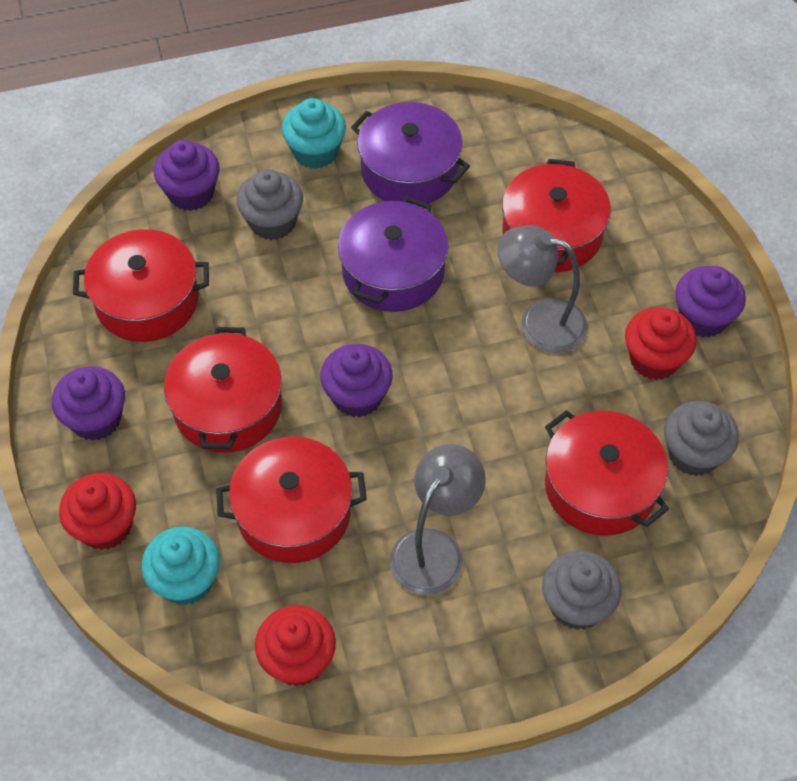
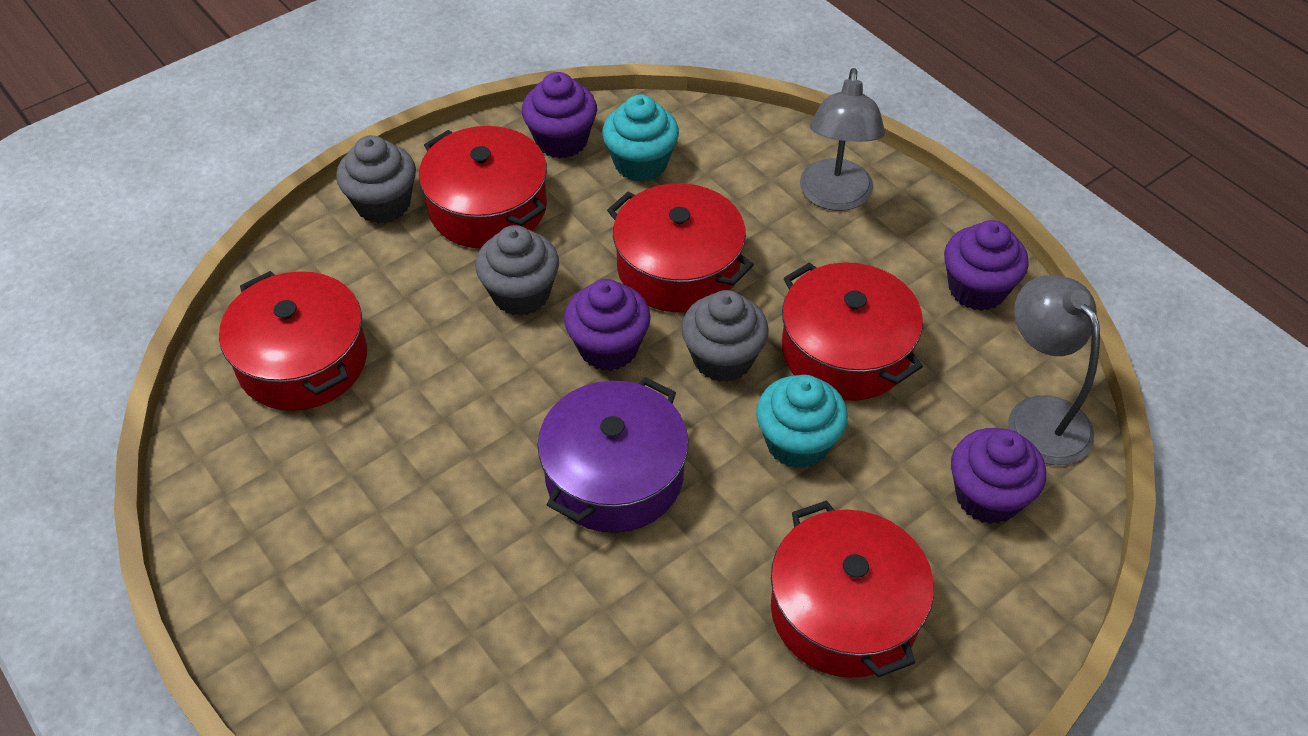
purple pot: [338,197,448,312] [351,102,470,204] = 2 -> [537,377,689,533] = 1
red cupcake: [59,473,136,550] [255,605,336,686] [625,307,697,380] = 3 -> none = 0

